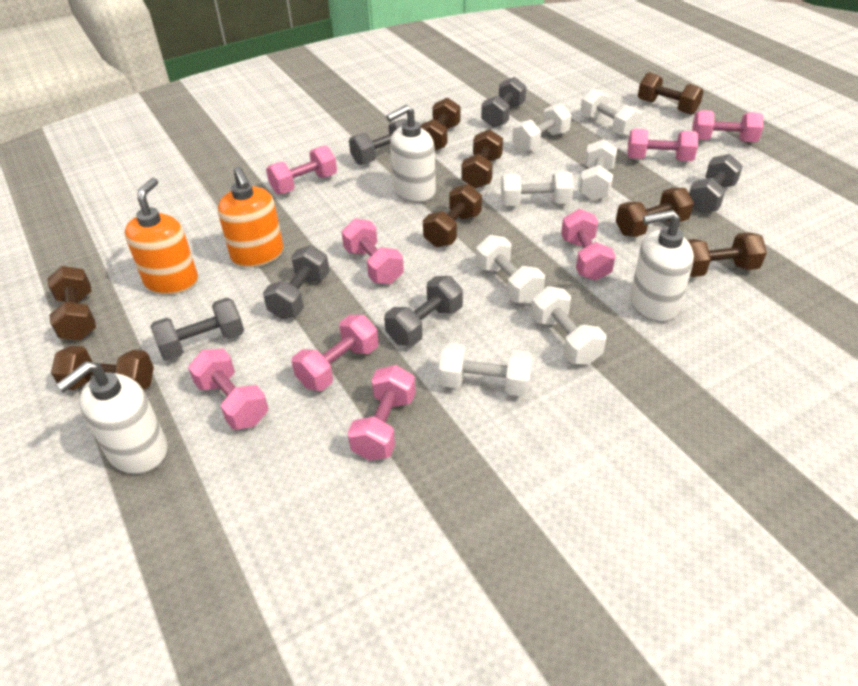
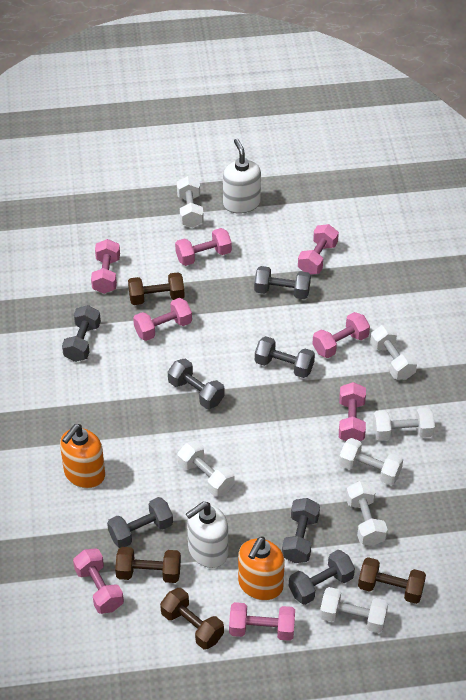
brown dumbbell: [47,266,96,340] [51,346,154,390] [421,98,461,151] [423,184,482,247] [461,129,503,189] [616,188,694,237] [638,72,704,115] [687,232,767,277] = 8 -> [115,547,181,583] [128,272,185,305] [160,588,224,650] [358,557,426,604] = 4
grey dumbbell: [150,298,244,361] [263,245,330,319] [349,118,407,165] [384,276,463,346] [481,77,526,128] [689,154,743,213] = 6 -> [62,305,101,362] [107,497,173,548] [168,359,225,409] [254,266,311,299] [255,336,315,378] [282,498,320,563] [289,550,355,605] = 7
white soap dispenser: [56,361,168,474] [386,105,436,203] [630,210,694,322] = 3 -> [186,502,228,568] [223,139,261,214] = 2

